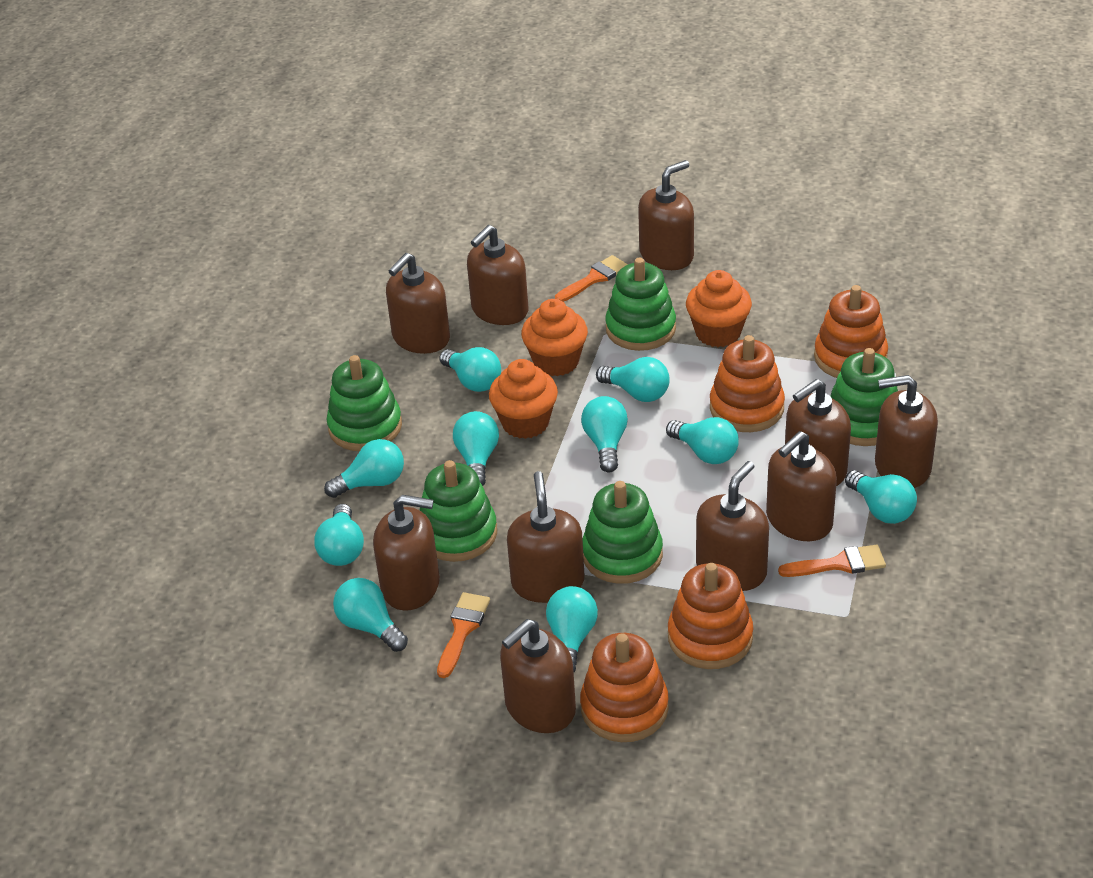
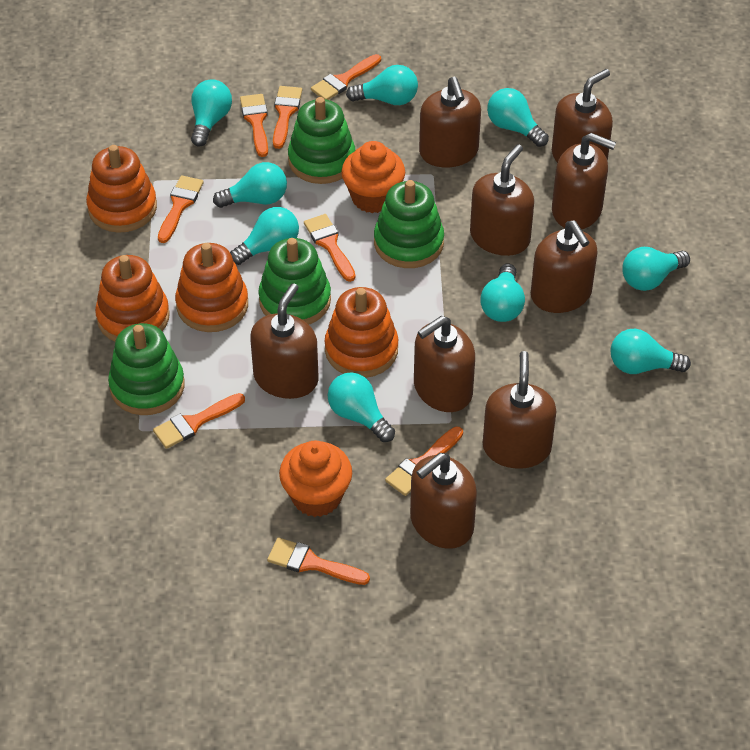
brown soap dispenser: [373,495,440,611] [386,253,450,354] [467,225,528,325] [500,619,576,733] [507,471,584,603] [638,160,694,270] [696,461,769,591] [766,431,837,541] [785,379,851,486] [875,375,938,488] = 10 -> [250,283,319,399] [410,453,477,549] [414,316,475,412] [419,77,481,168] [470,144,534,256] [483,351,557,469] [531,220,598,313] [552,69,613,163] [552,133,616,229] = 9
green stacking toy: [326,355,402,451] [420,460,497,562] [583,481,663,584] [605,258,676,351] [830,348,898,446] = 5 -> [108,323,185,415] [258,238,331,325] [288,97,355,184] [374,180,444,268] = 4
orange brush: [437,592,490,678] [555,255,628,302] [778,545,886,577] = 3 -> [153,393,245,449] [158,176,204,243] [240,94,268,157] [267,538,370,585] [273,86,302,149] [304,214,356,282] [311,54,381,100] [385,426,463,496] = 8
orange cupcake: [489,359,558,439] [521,299,588,376] [686,270,752,347] = 3 -> [279,440,352,517] [341,141,405,213] = 2
turquoise light bulb: [314,504,364,566] [324,439,404,498] [333,578,408,652] [439,347,501,392] [453,411,499,486] [546,586,598,672] [581,396,628,473] [596,357,670,402] [666,417,739,464] [845,470,917,524] = 10 -> [191,79,232,147] [213,162,287,208] [230,207,299,265] [327,372,395,442] [346,65,418,105] [480,263,525,322] [487,88,549,147] [611,329,691,374] [622,247,690,291] = 9

